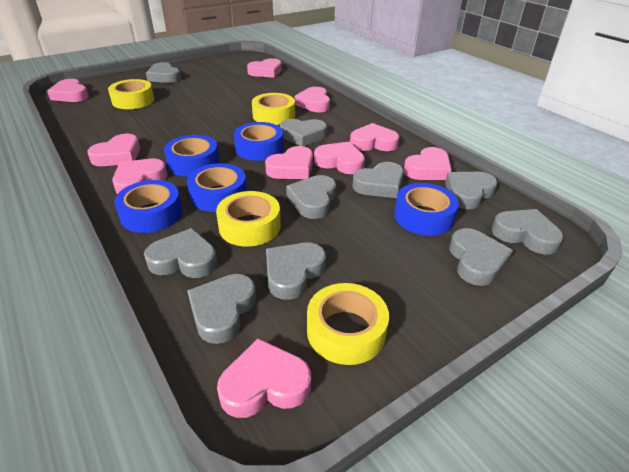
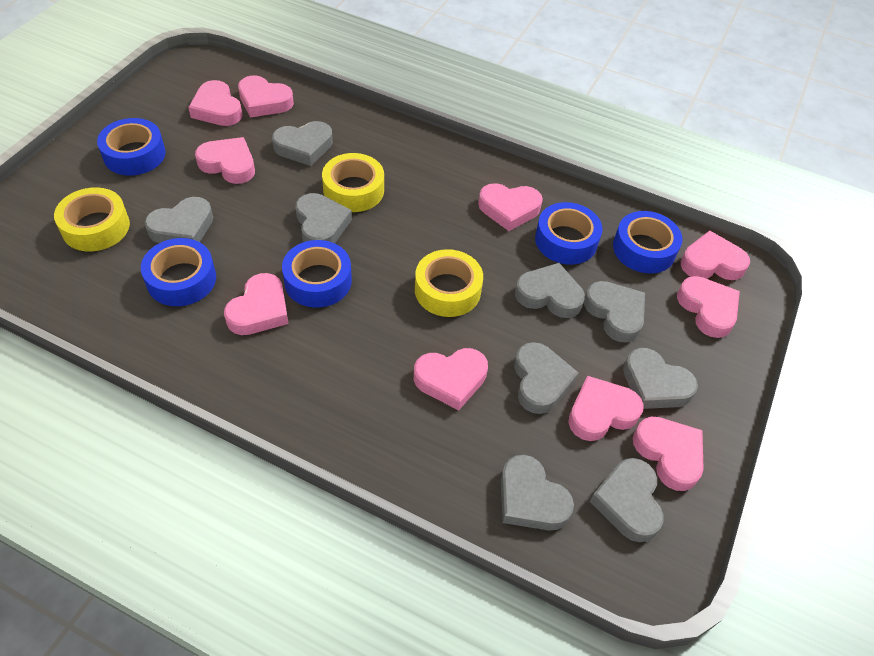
grey heart: [144,228,217,278] [146,62,181,83] [187,274,256,344] [266,243,326,300] [280,119,327,146] [286,175,336,219] [353,162,404,198] [445,172,497,209] [449,228,513,286] [492,209,563,254] = 10 -> [144,197,213,243] [272,121,333,166] [296,193,352,243] [501,455,574,531] [514,342,579,414] [515,263,585,318] [584,281,645,343] [590,458,664,542] [623,348,698,409] = 9
yellow tape: [108,79,154,109] [216,191,281,247] [252,93,295,125] [307,283,389,365] = 4 -> [54,187,130,252] [322,153,384,212] [415,249,483,317] = 3

